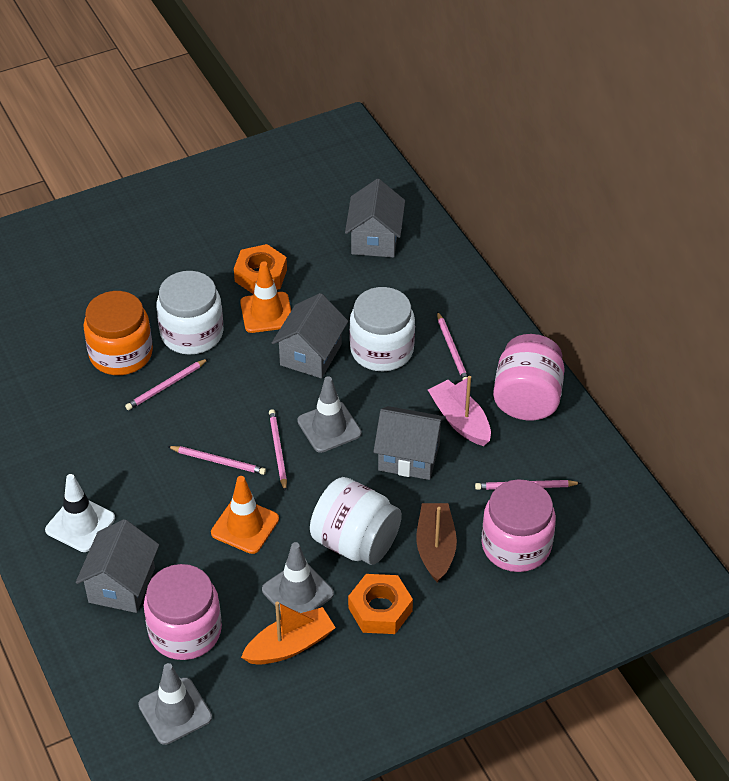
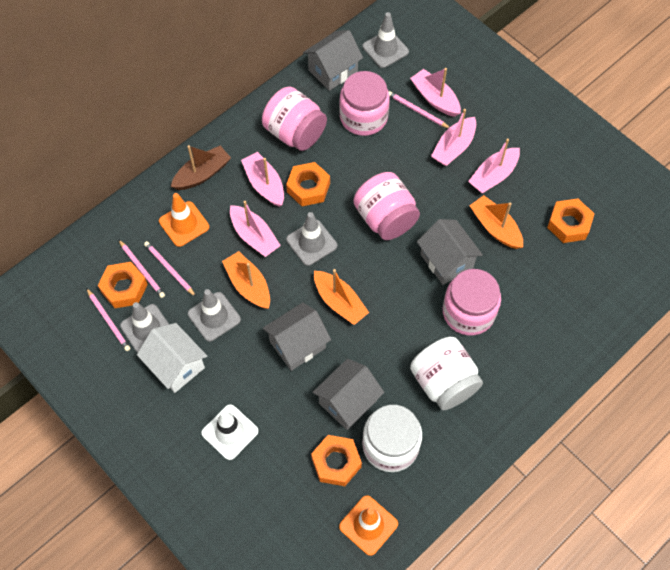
grey traffic cone: [138,663,212,745] [262,542,334,613] [297,376,362,453] = 3 -> [120,302,169,353] [188,289,241,342] [286,212,337,266] [363,12,409,68] = 4
orange boat: [241,601,336,665] = 1 -> [222,251,270,309] [314,269,369,325] [469,195,523,249] = 3
orange jar: [83,291,153,375] = 1 -> none = 0
orange nut: [234,244,287,294] [348,574,413,634] = 2 -> [98,262,148,308] [286,162,330,206] [311,435,362,486] [547,198,595,243] = 4
pink boat: [428,376,491,446] = 1 -> [230,201,281,257] [241,152,284,207] [410,68,461,117] [431,109,476,166] [468,139,520,194] = 5
pink jar: [144,564,222,660] [481,479,556,572] [493,334,565,420] = 3 -> [262,86,327,151] [339,71,390,136] [353,172,420,240] [443,269,501,335] = 4
pink pencil: [125,358,209,410] [167,446,266,475] [269,409,287,492] [437,311,468,380] [475,480,581,490] = 5 -> [86,288,130,351] [118,239,165,298] [144,241,196,297] [389,91,450,128] = 4
white house: none = 0 -> [137,323,207,393] = 1
white jar: [156,271,224,355] [310,477,402,565] [349,287,415,371] = 3 -> [362,405,422,472] [410,337,483,410] = 2

